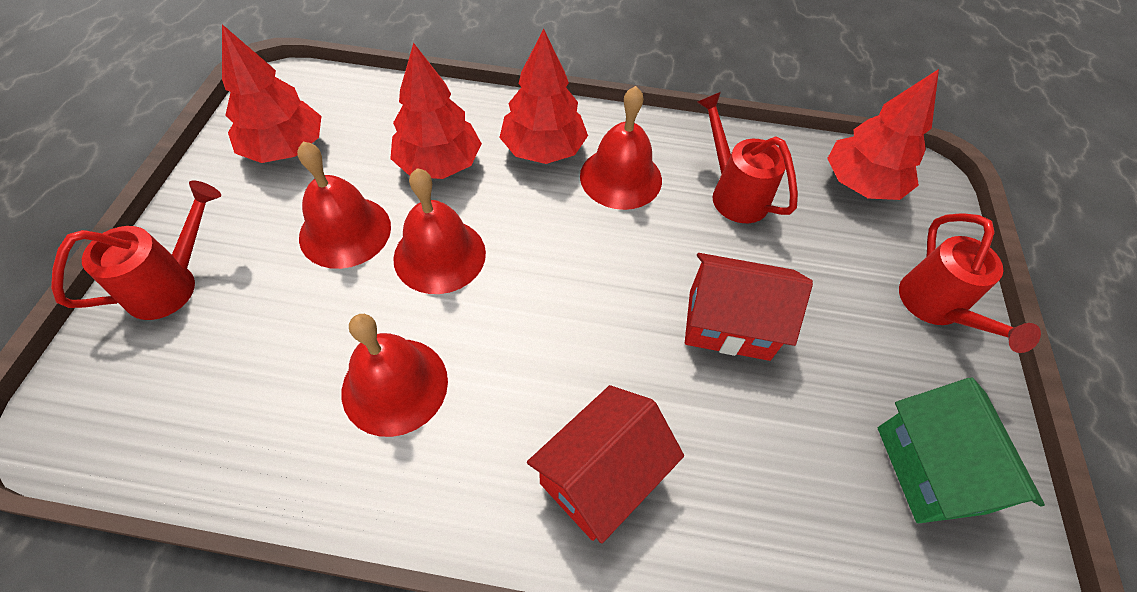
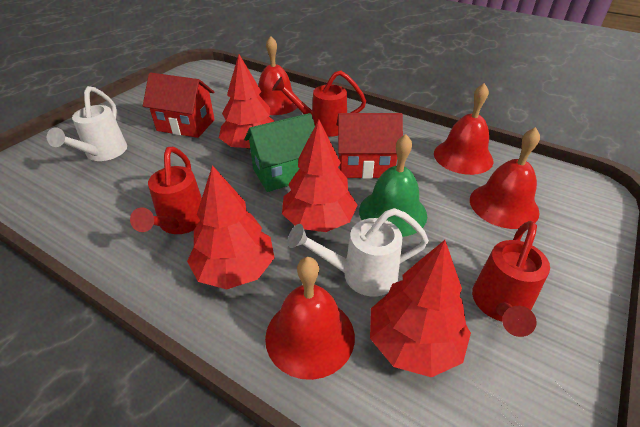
green bell: none = 0 -> [359,134,427,237] = 1
white watering can: none = 0 -> [47,86,127,161] [288,208,429,297] = 2

